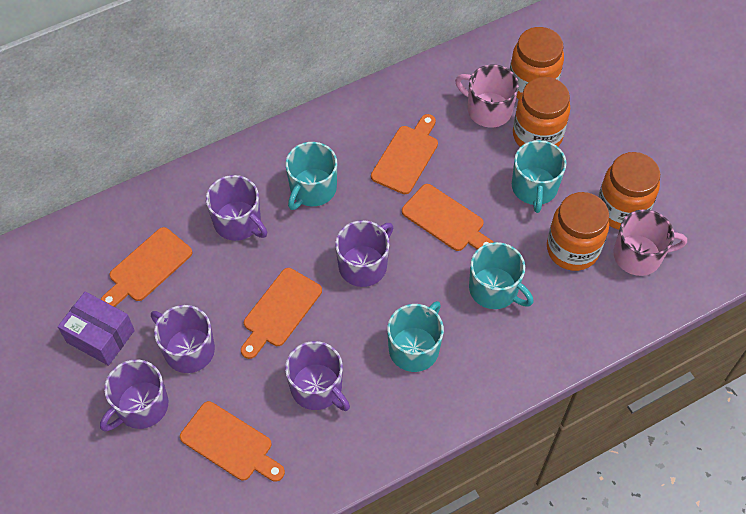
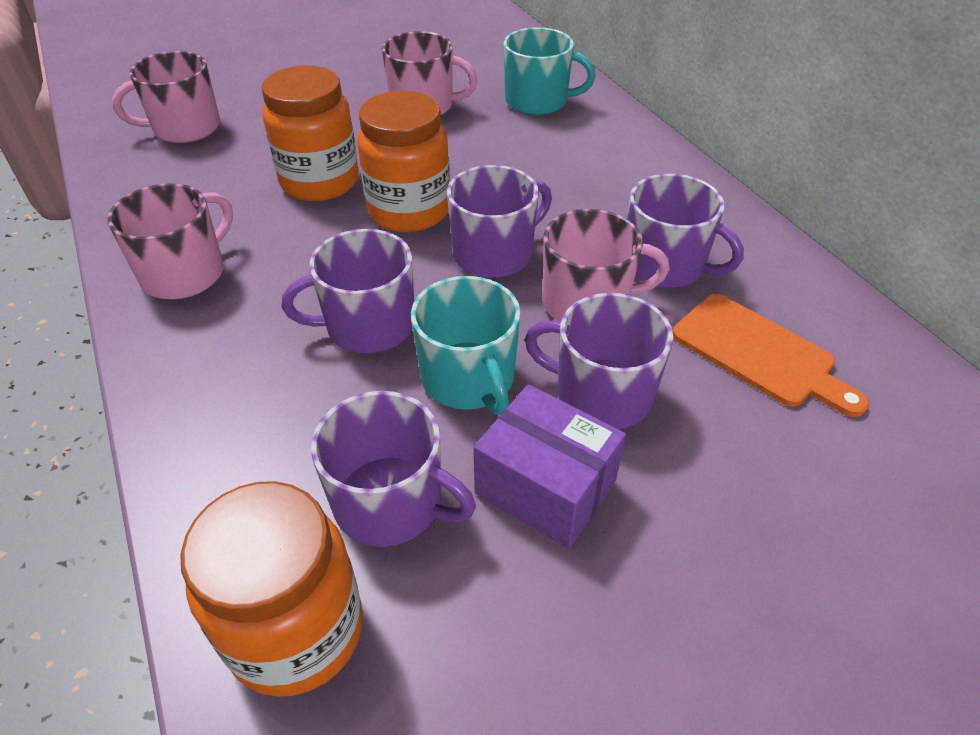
orange cutting board: [101,227,193,307] [180,401,285,482] [241,268,322,359] [371,114,438,194] [402,184,494,251] = 5 -> [672,294,869,417] = 1
orange jar: [510,27,564,99] [513,77,570,147] [547,192,609,271] [598,152,660,230] = 4 -> [180,481,363,697] [262,65,359,201] [357,91,450,232] = 3
pink mug: [455,65,519,128] [614,209,687,276] = 2 -> [107,183,233,300] [112,51,220,143] [382,31,477,115] [543,209,670,321] = 4
turquoise mug: [286,142,337,210] [387,301,444,372] [469,242,534,309] [512,140,566,213] = 4 -> [411,276,521,415] [504,27,596,115] = 2

